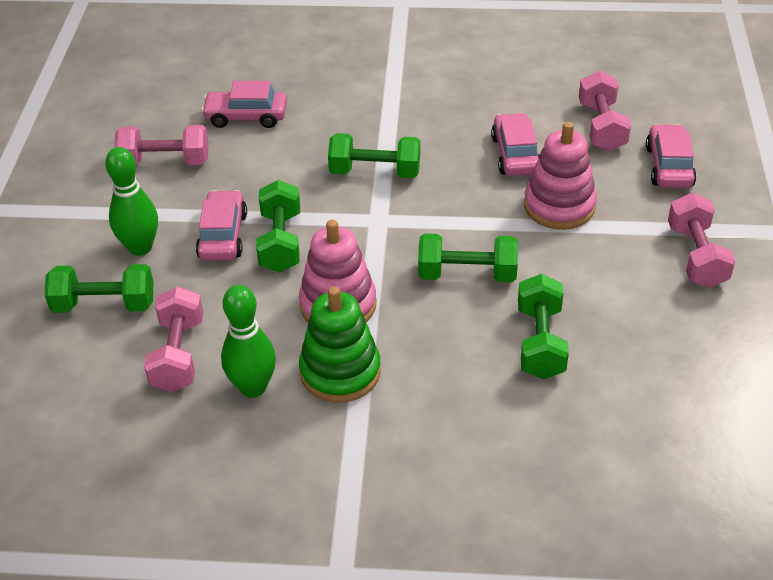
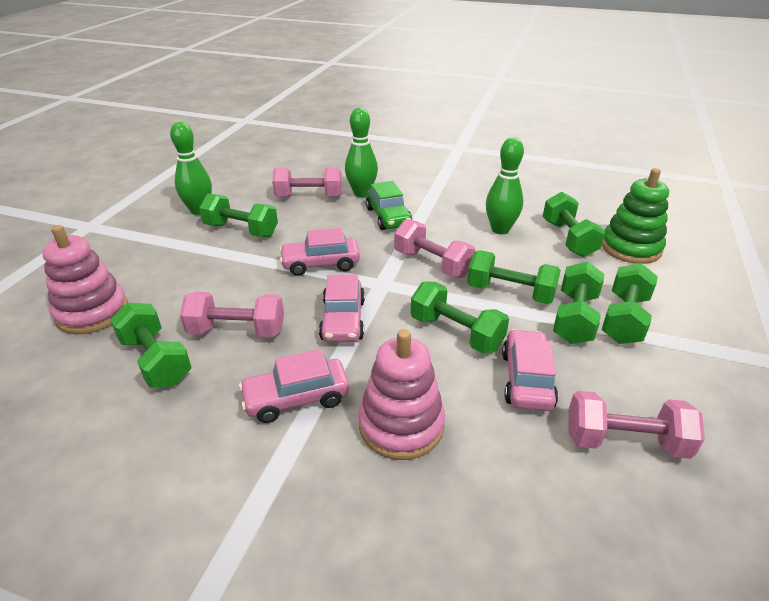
green bowling pin: [105,147,158,256] [221,285,276,398] = 2 -> [170,122,212,215] [345,108,378,197] [486,137,524,234] = 3
green car: none = 0 -> [366,181,412,230] = 1
green dumbbell: [45,264,154,313] [256,180,300,273] [328,133,420,178] [418,234,518,282] [518,274,569,379] = 5 -> [110,303,192,388] [199,194,278,237] [411,281,509,354] [467,250,561,304] [543,192,605,257] [553,261,604,344] [602,263,658,344] = 7

